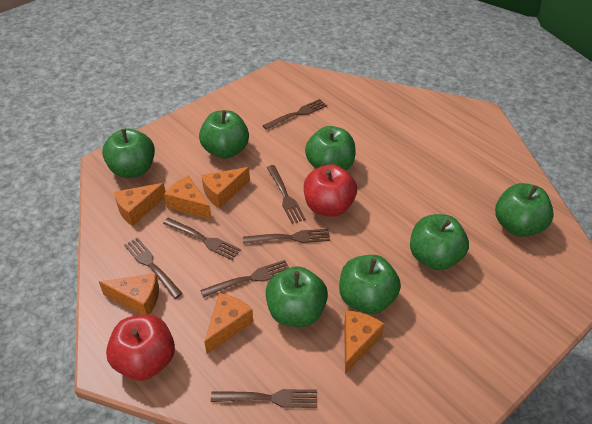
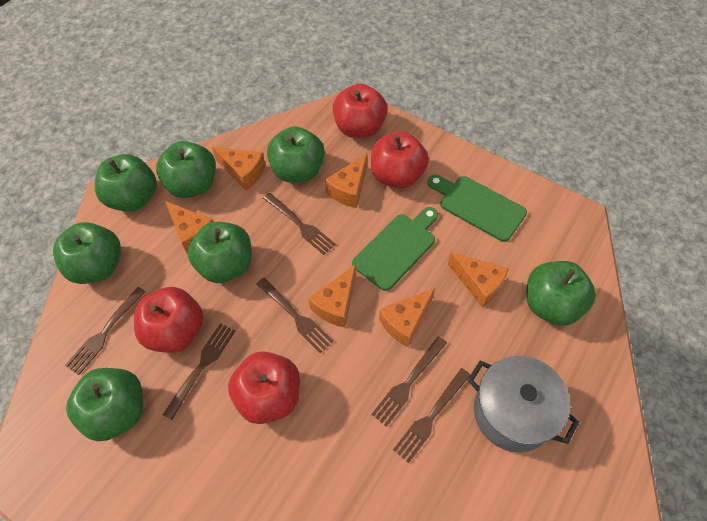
brown fork: [124,237,183,299] [163,218,241,260] [200,260,289,298] [211,389,317,408] [243,229,330,244] [262,99,327,130] [266,165,306,224] = 7 -> [65,287,146,375] [163,323,235,420] [257,278,333,353] [263,193,336,255] [371,336,447,427] [393,368,470,463] = 6
green cutting board: none = 0 -> [352,207,438,291] [427,175,527,242] = 2
grey pot: none = 0 -> [468,355,579,453] = 1
red apple: [106,314,175,380] [304,164,357,217] = 2 -> [134,287,203,353] [228,351,300,424] [333,84,387,138] [371,132,429,189] = 4

